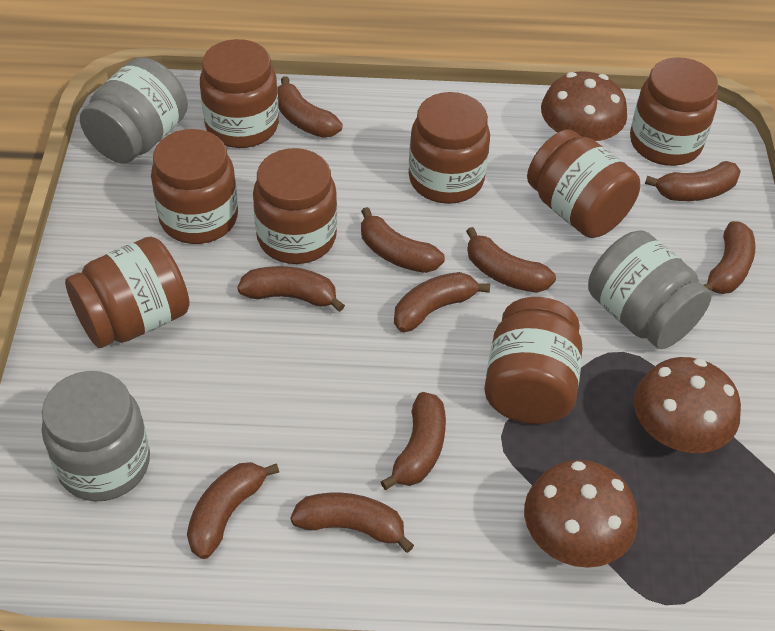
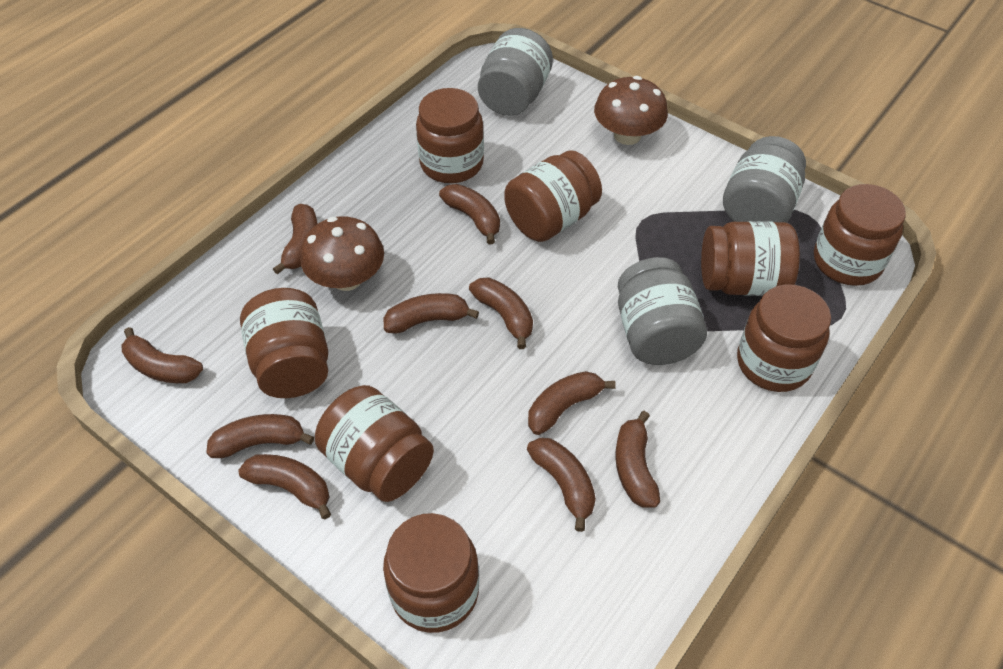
brown mushroom: [524,460,638,568] [541,71,627,141] [634,357,741,453] = 3 -> [300,216,384,291] [594,76,668,145] = 2

